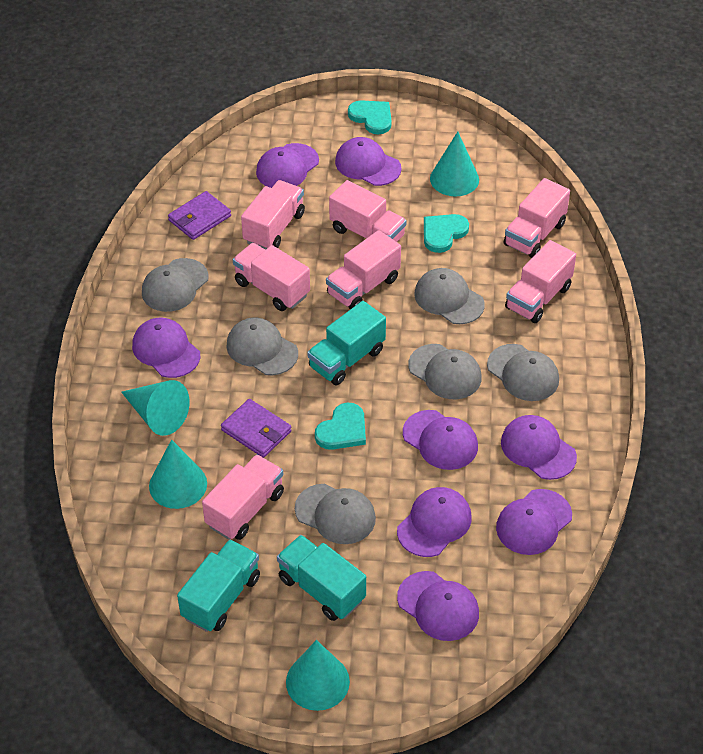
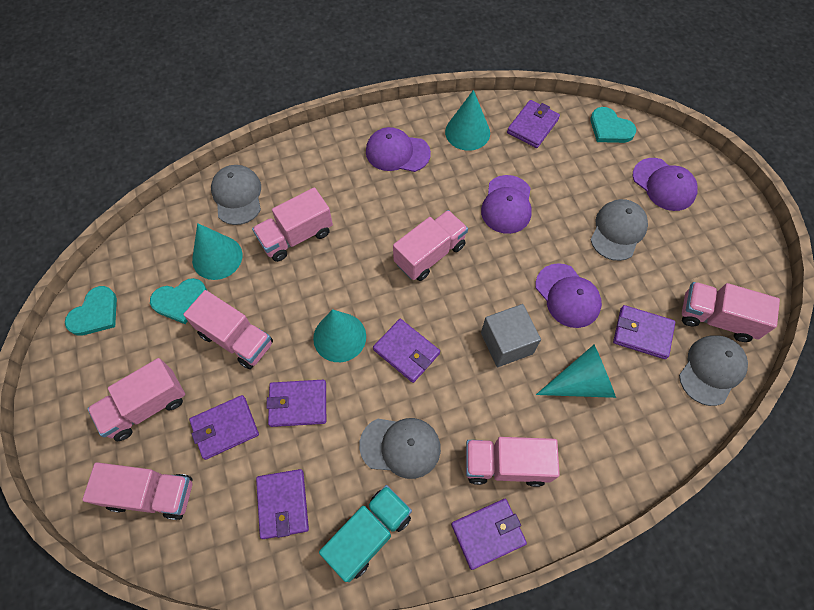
grey cap: [142,258,209,312] [226,318,298,375] [295,484,376,544] [408,344,482,399] [414,268,485,324] [487,344,559,401] = 6 -> [211,165,261,225] [359,418,441,479] [590,199,648,261] [679,335,748,406] = 4
grey cube: none = 0 -> [481,304,541,367] = 1
purple cap: [132,318,200,378] [256,143,319,188] [335,137,402,186] [397,487,472,557] [397,571,479,641] [403,410,478,470] [496,489,572,555] [501,415,577,480] = 8 -> [366,127,431,172] [481,175,532,234] [535,263,602,328] [633,158,698,211] = 4
purple wallet: [168,191,231,240] [221,399,292,458] = 2 -> [189,395,259,460] [256,469,309,539] [266,380,326,427] [373,319,440,383] [451,499,527,570] [507,100,560,148] [613,305,675,359] = 7
turquoise truck: [177,539,260,632] [277,535,366,621] [307,301,386,385] = 3 -> [319,485,412,582] = 1

